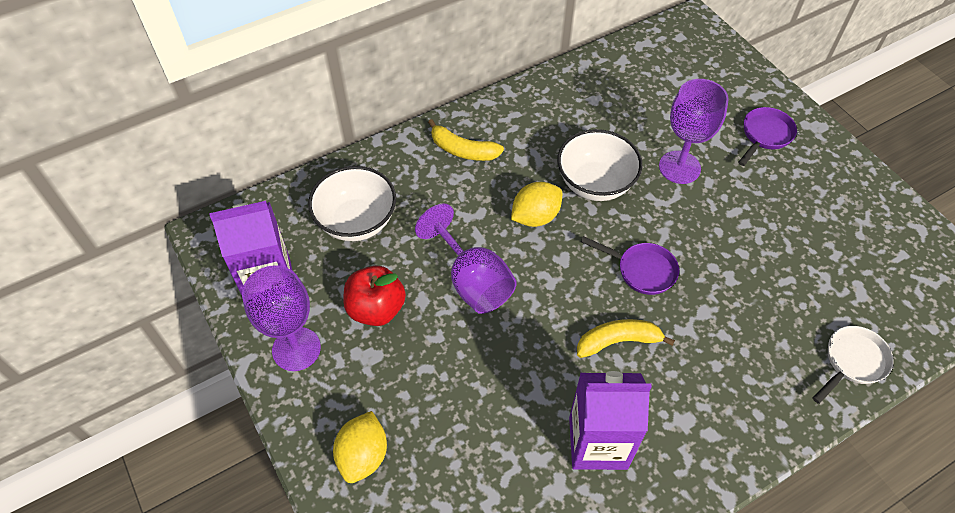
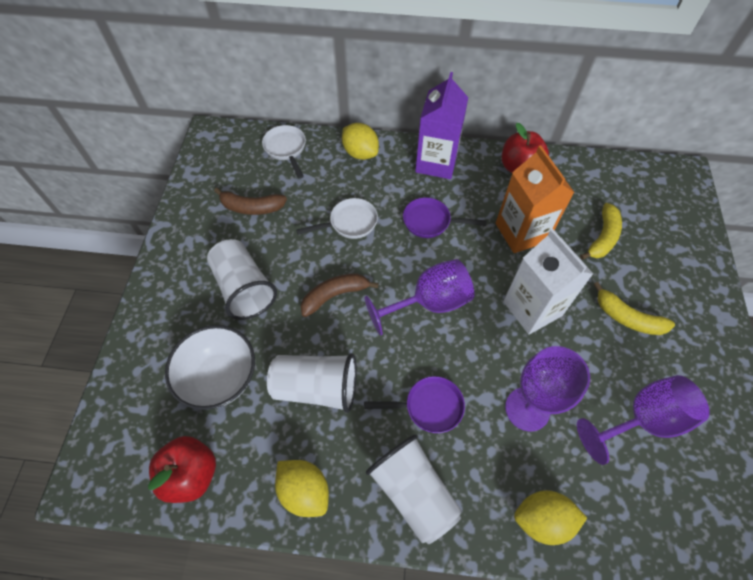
brown banana: none = 0 -> [214,188,287,215] [301,273,379,317] = 2
orange carton: none = 0 -> [496,145,575,253] = 1
purple carton: [209,201,292,295] [569,371,652,470] = 2 -> [415,72,468,179] = 1
red apple: [344,266,406,326] = 1 -> [148,436,216,503] [502,123,549,173] = 2
white bowl: [308,166,396,241] [557,129,642,201] = 2 -> [165,325,255,410] = 1
white carton: none = 0 -> [503,229,593,335] = 1
white cup: none = 0 -> [207,239,277,320] [267,353,357,413] [366,434,462,544] = 3
white pan: [812,326,894,404] = 1 -> [262,125,306,179] [296,198,378,239] = 2
yellow lemon: [333,411,387,483] [511,182,562,227] = 2 -> [275,460,329,517] [342,123,379,160] [514,490,587,545] = 3

